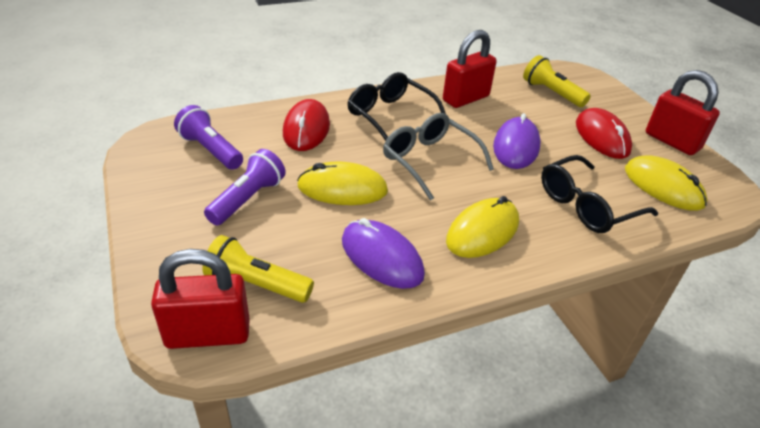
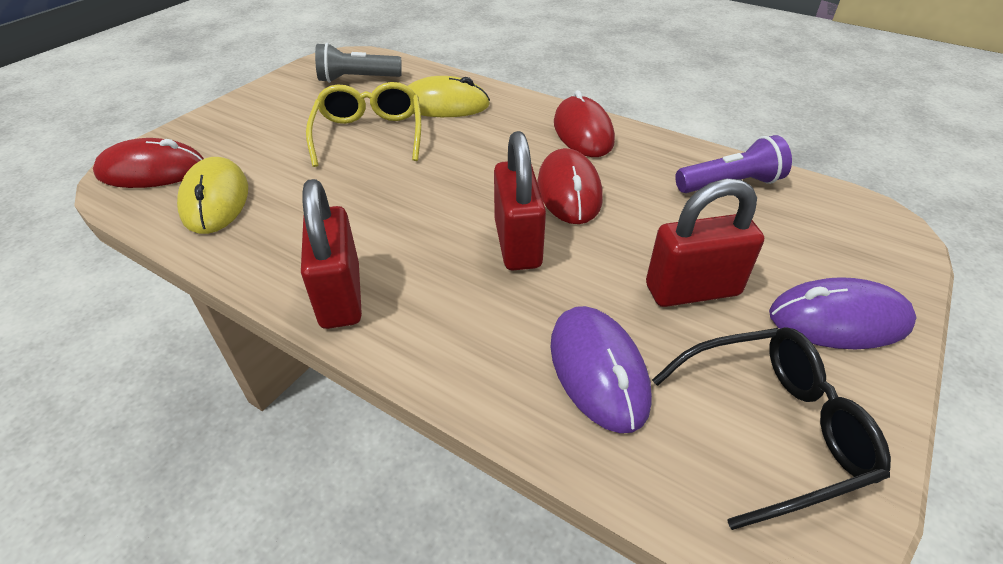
black glasses: [347,72,446,141] [541,155,658,233] = 2 -> [652,327,891,530] = 1
grey flashlight: none = 0 -> [315,43,402,83] = 1
grey glasses: [383,113,494,200] = 1 -> none = 0
purple flashlight: [174,105,243,170] [204,149,286,225] = 2 -> [675,135,792,193] = 1
red mouse: [283,99,330,151] [576,108,632,159] = 2 -> [93,138,204,188] [537,148,603,224] [554,90,615,157] = 3
yellow flashlight: [203,235,314,303] [523,55,591,107] = 2 -> none = 0
yellow glasses: none = 0 -> [306,82,421,167] = 1
yellow mouse: [297,162,388,205] [446,196,519,258] [625,155,708,211] = 3 -> [177,157,248,234] [408,76,490,117] = 2

